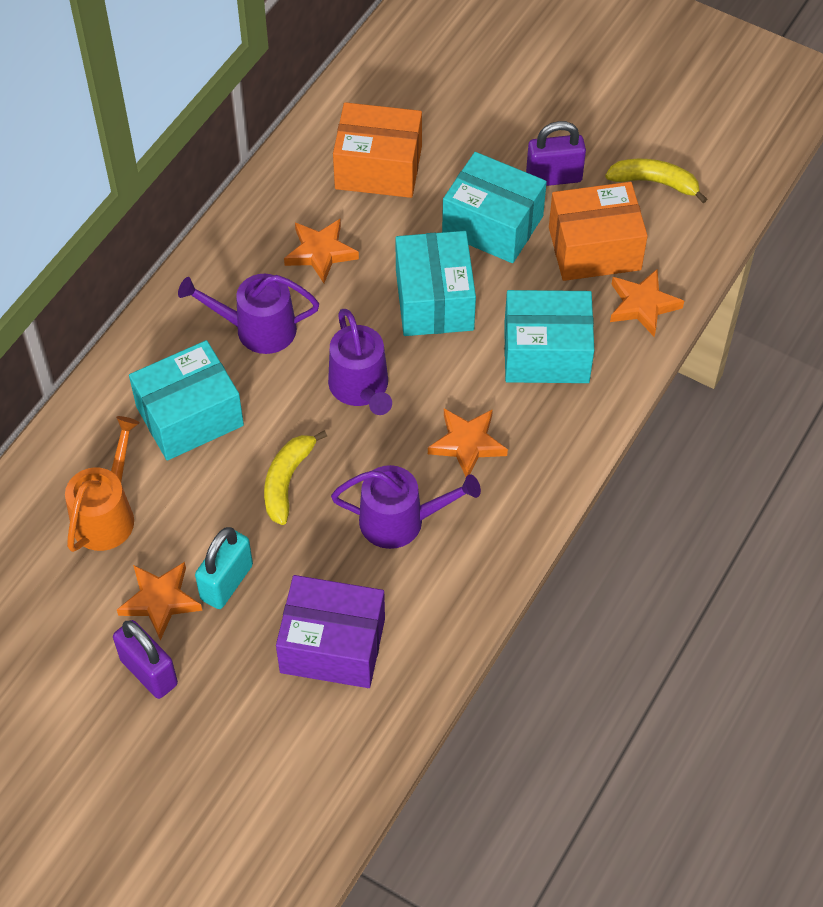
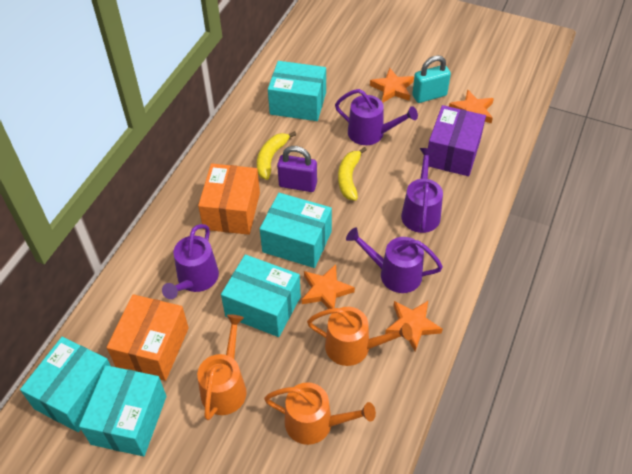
orange watering can: [65,416,140,552] = 1 -> [197,314,247,420] [264,382,376,445] [307,307,413,366] = 3
purple padlock: [113,620,178,699] [526,121,586,186] = 2 -> [277,146,317,192] = 1
purple watering can: [178,274,319,354] [328,309,392,415] [331,465,481,549] = 3 -> [162,224,219,299] [335,89,418,145] [346,228,443,293] [401,148,443,233] = 4
turquoise box: [129,340,244,460] [395,231,476,336] [442,152,547,263] [504,290,594,383] = 4 -> [20,337,111,432] [79,365,167,457] [221,255,301,337] [260,193,332,268] [268,61,326,121] = 5

